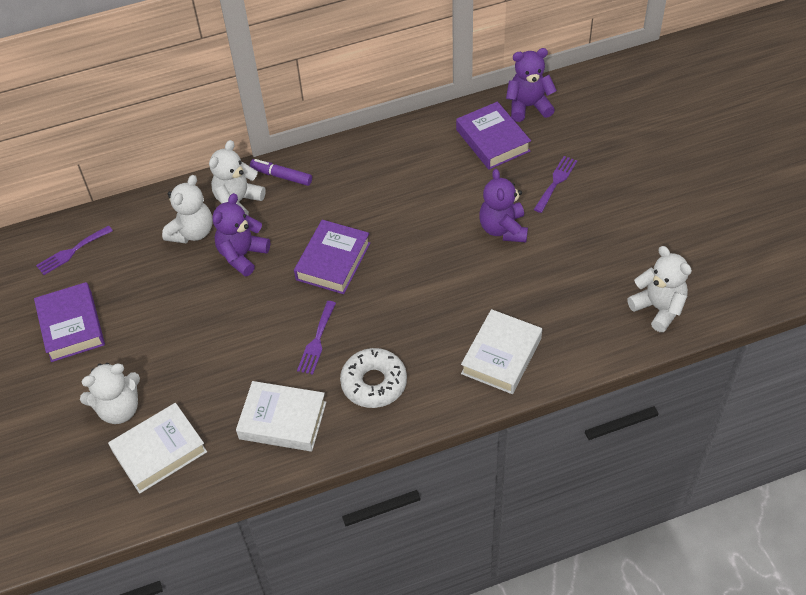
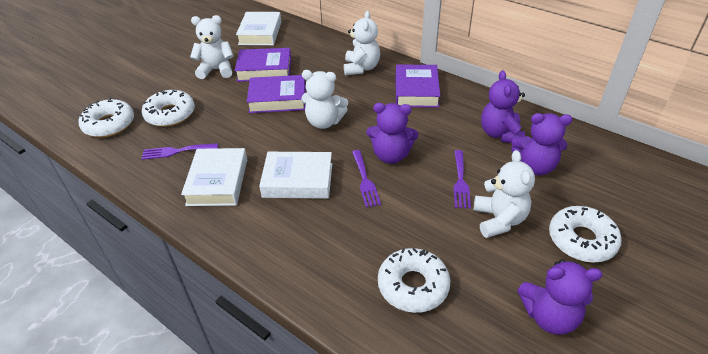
purple marker: [250,159,312,186] = 1 -> none = 0
purple teddy bear: [213,193,270,276] [479,169,528,242] [506,48,557,122] = 3 -> [366,103,419,164] [481,70,525,143] [511,113,573,176] [517,259,602,335] = 4
white donut: [340,348,407,408] = 1 -> [79,98,134,137] [142,90,195,127] [378,248,451,313] [549,206,622,262] = 4

